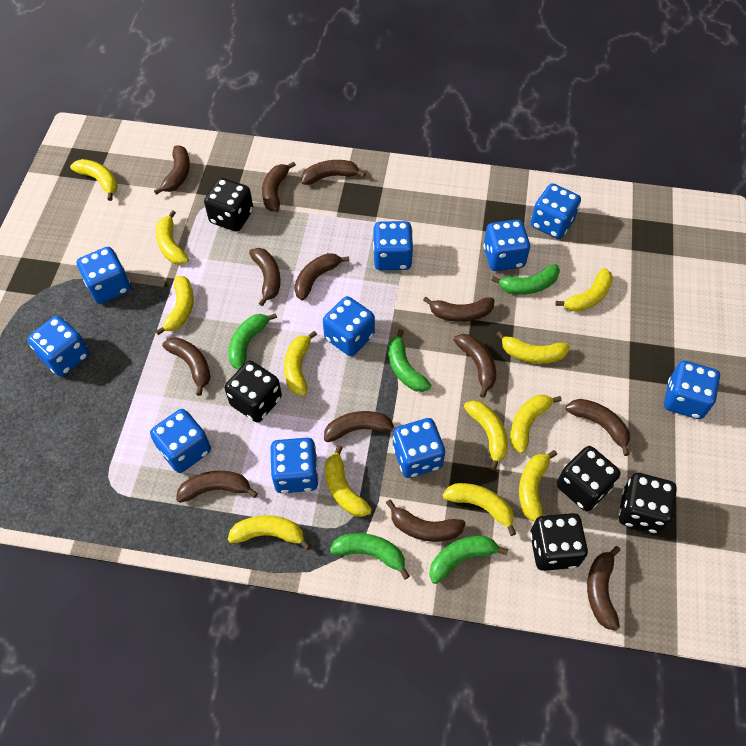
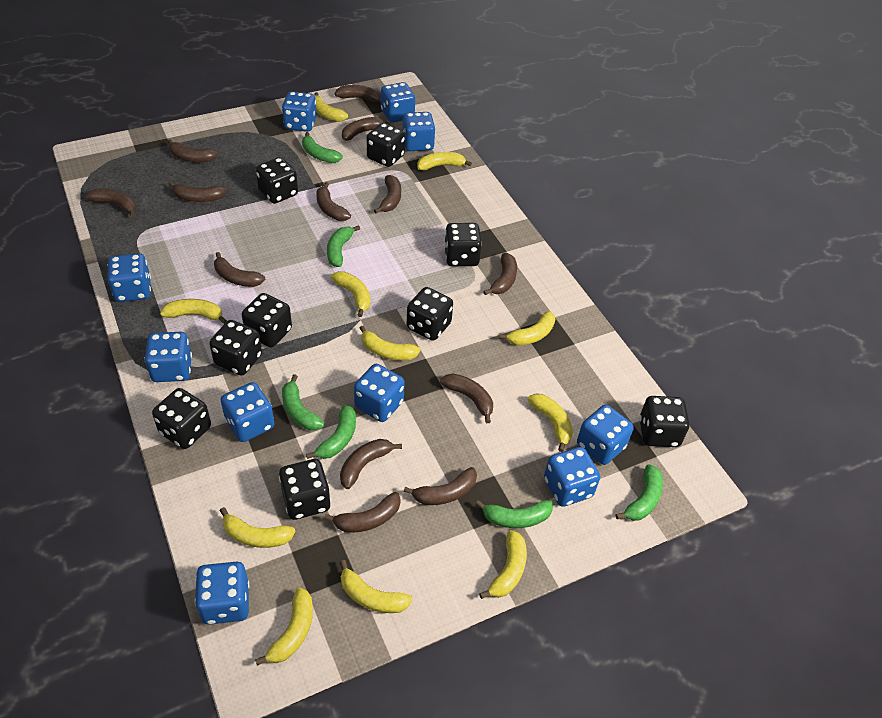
black dice: [204,178,253,231] [225,361,282,423] [530,513,588,571] [557,446,620,511] [619,473,677,534] = 5 -> [152,388,211,449] [209,320,262,376] [242,293,292,347] [256,157,298,204] [279,459,331,520] [367,123,405,167] [407,287,453,341] [444,223,482,266] [639,396,690,447] = 9
green banana: [229,313,277,370] [330,533,410,579] [388,329,431,392] [429,536,508,584] [491,264,560,295] = 5 -> [282,374,324,430] [302,132,343,163] [306,405,356,459] [327,225,360,267] [475,500,553,528] [616,464,663,521] = 6
yellow banana: [70,159,118,201] [155,276,194,335] [156,210,189,265] [228,515,310,550] [284,331,317,396] [325,445,372,517] [443,483,516,536] [464,400,508,470] [496,331,570,364] [510,395,562,453] [519,450,557,522] [555,268,613,312] = 12 -> [160,299,227,324] [220,507,295,548] [255,588,313,666] [315,92,348,122] [331,271,370,317] [340,560,413,613] [360,326,421,360] [417,152,472,170] [479,530,527,599] [499,311,555,346] [528,394,573,452] = 11

